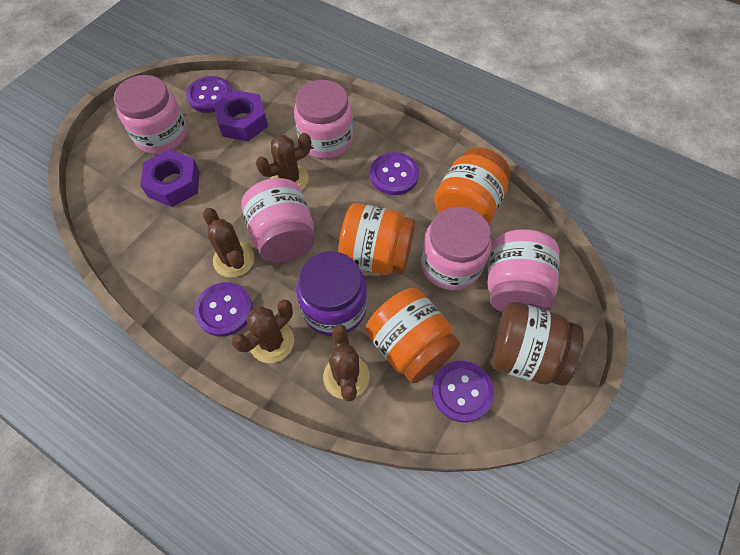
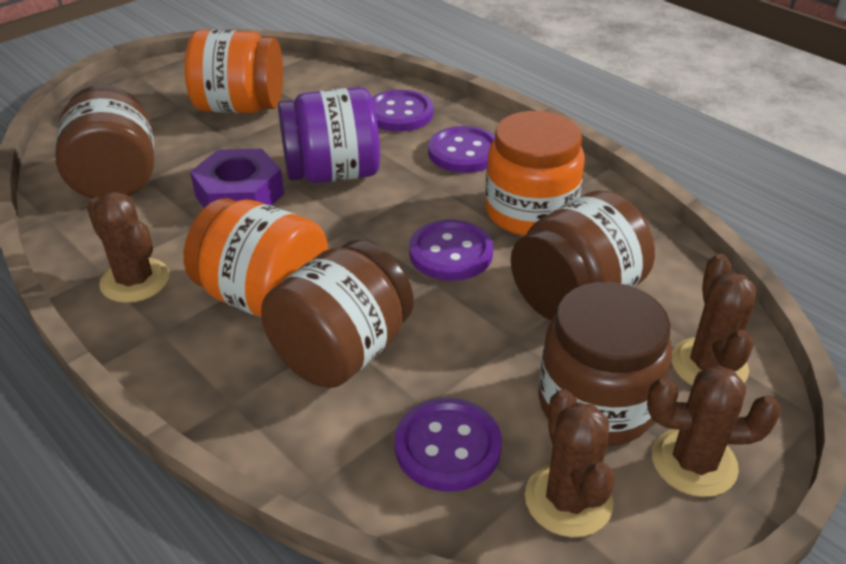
brown jar: [491,302,584,386] = 1 -> [55,85,154,199] [261,240,414,388] [511,190,655,320] [538,282,672,446] = 4
pink jar: [114,75,187,154] [242,178,315,263] [294,80,353,159] [421,207,491,290] [488,229,560,313] = 5 -> none = 0
purple nut: [140,149,199,207] [214,90,268,141] = 2 -> [190,149,284,208] = 1

